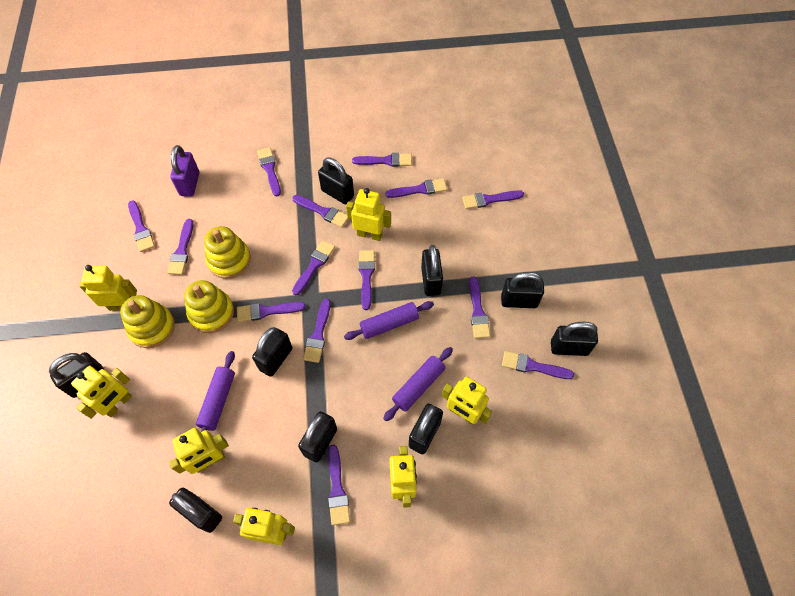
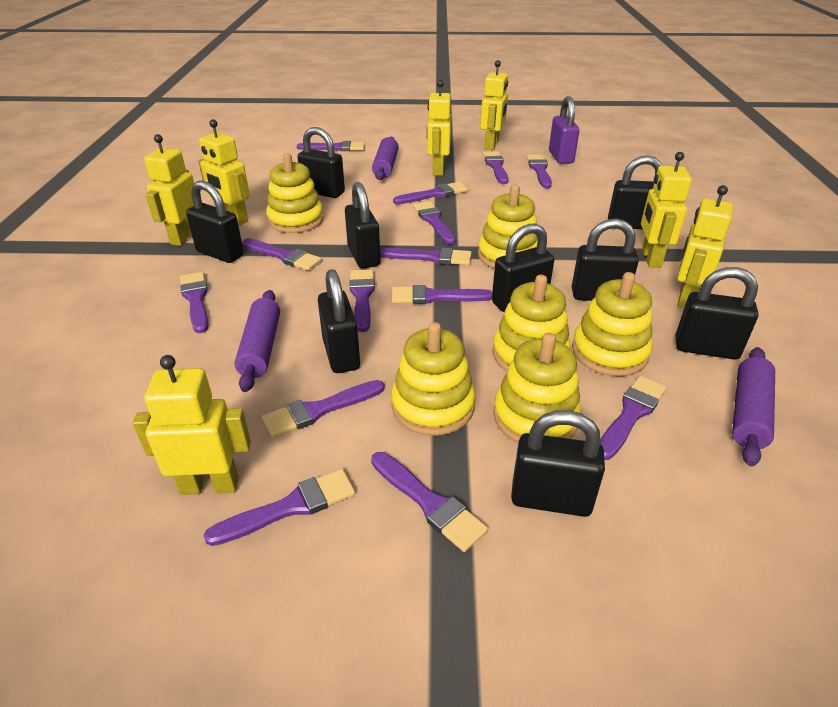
yellow stacking toy: [120,295,175,348] [184,280,234,333] [204,226,251,279] = 3 -> [266,153,324,233] [391,322,475,436] [478,185,538,269] [492,275,571,372] [493,333,582,443] [572,272,652,376] = 6

